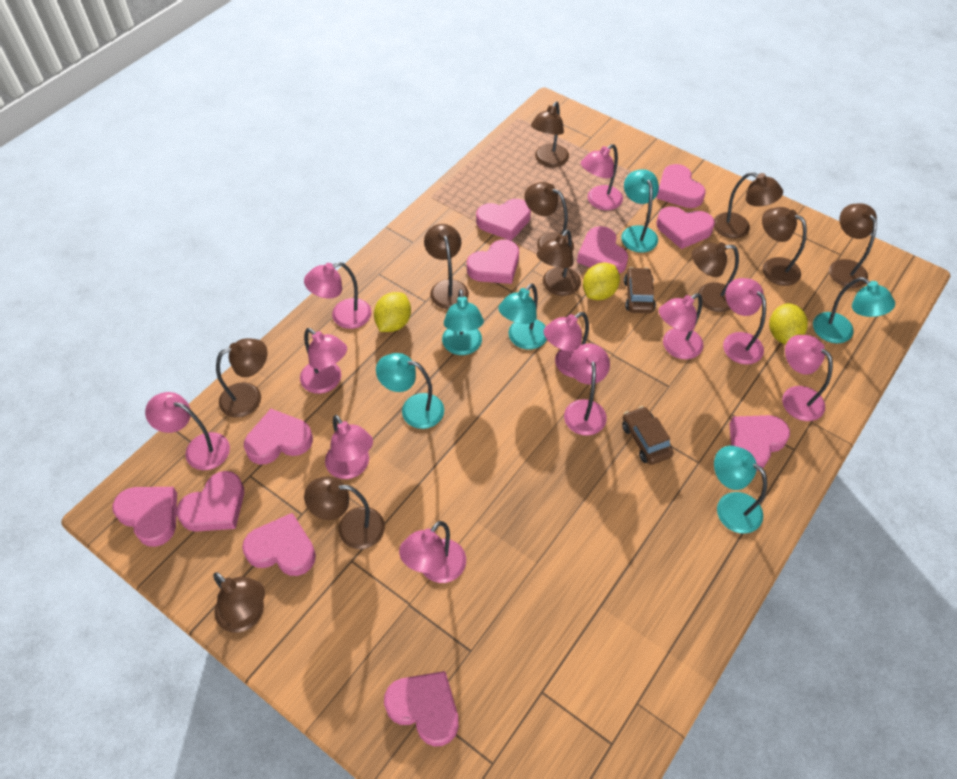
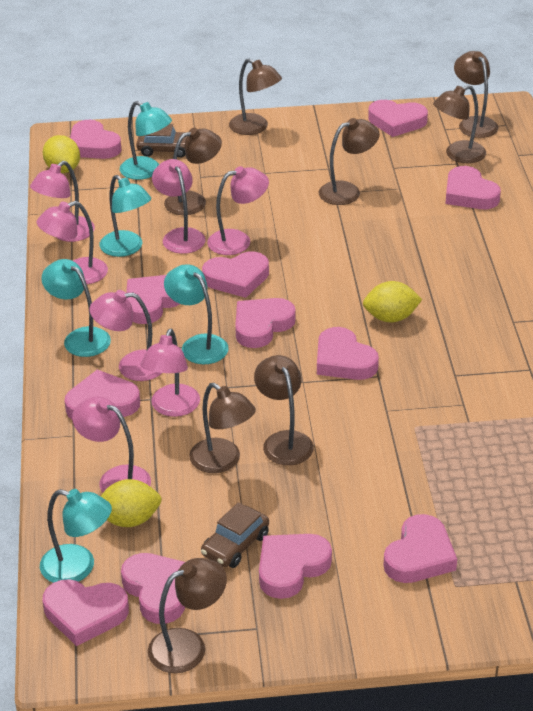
brown lamp: [213,572,265,633] [216,338,267,418] [304,476,385,549] [424,224,469,309] [524,182,574,252] [531,102,569,167] [537,230,581,296] [692,242,739,312] [714,172,783,239] [762,207,807,286] [829,203,877,288] = 11 -> [148,558,227,673] [164,128,222,215] [189,383,256,473] [229,58,282,135] [254,355,314,465] [319,118,379,205] [433,85,486,163] [454,51,498,138] = 8
pink heart: [113,487,177,547] [176,471,244,532] [242,513,316,576] [244,409,313,465] [384,671,459,747] [467,239,519,284] [476,199,531,241] [577,226,628,274] [656,164,706,208] [656,207,715,249] [729,415,790,471] = 11 -> [43,579,129,646] [65,370,140,419] [70,120,121,159] [121,553,185,624] [126,275,180,324] [202,251,269,298] [235,298,296,348] [259,534,332,599] [317,327,379,380] [368,100,428,137] [384,514,457,583] [445,166,501,209] = 12
pink lamp: [145,392,230,470] [300,328,347,394] [304,262,371,329] [325,415,373,479] [399,521,466,583] [544,312,589,378] [564,343,610,436] [581,144,623,210] [659,293,703,359] [723,278,766,365] [782,335,833,421] = 11 -> [30,161,95,242] [37,201,108,284] [72,396,151,493] [89,290,162,381] [141,329,200,417] [152,159,205,254] [207,166,269,255] = 7
turquoise lamp: [376,353,444,429] [442,289,484,355] [498,283,547,349] [621,169,659,253] [714,446,767,534] [813,277,895,343] = 6 -> [40,489,112,583] [41,259,111,357] [100,175,151,257] [120,101,172,180] [164,264,229,364] = 5

